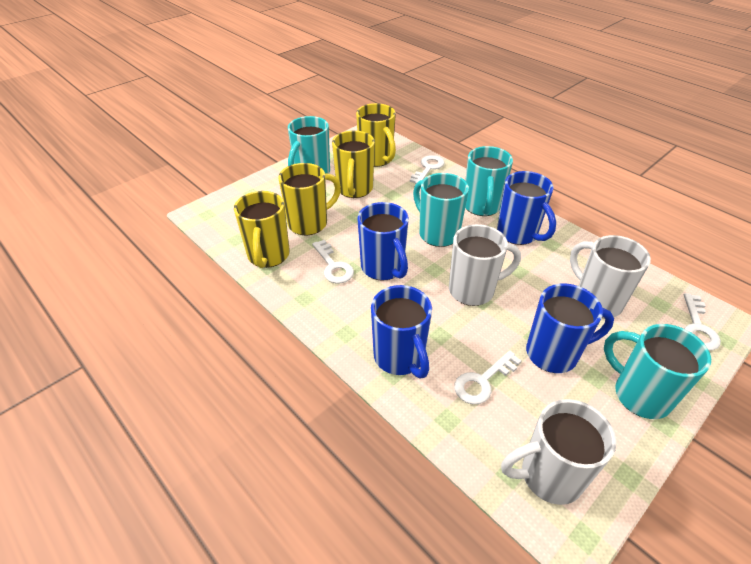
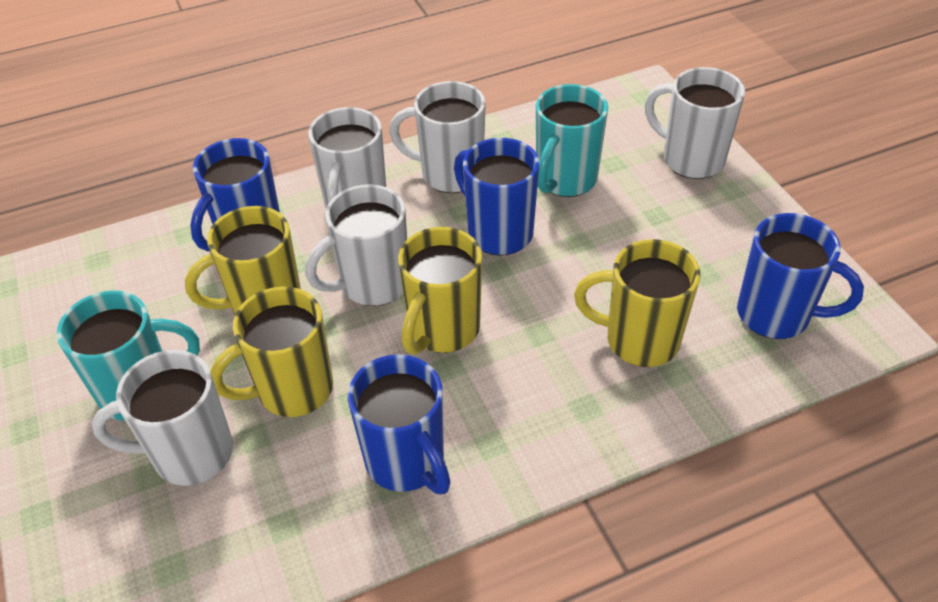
turquoise mug: [288,116,330,174] [413,173,469,247] [465,146,513,216] [604,324,711,419] = 4 -> [56,291,200,421] [536,84,608,197] = 2
white key: [312,240,354,283] [410,155,444,184] [454,350,522,404] [684,293,721,351] = 4 -> none = 0
white mug: [449,224,521,306] [501,399,616,505] [570,235,651,318] = 3 -> [92,350,233,486] [305,184,407,306] [308,107,386,208] [389,81,486,193] [645,67,745,179] = 5

